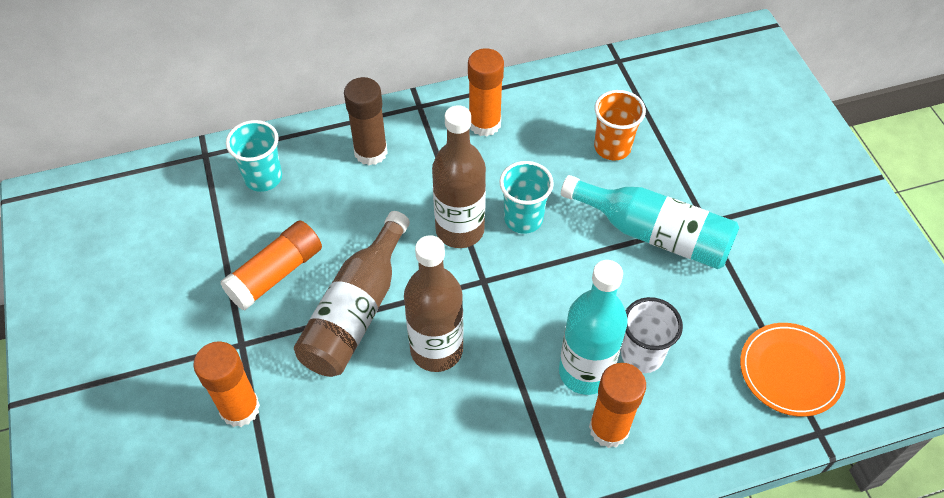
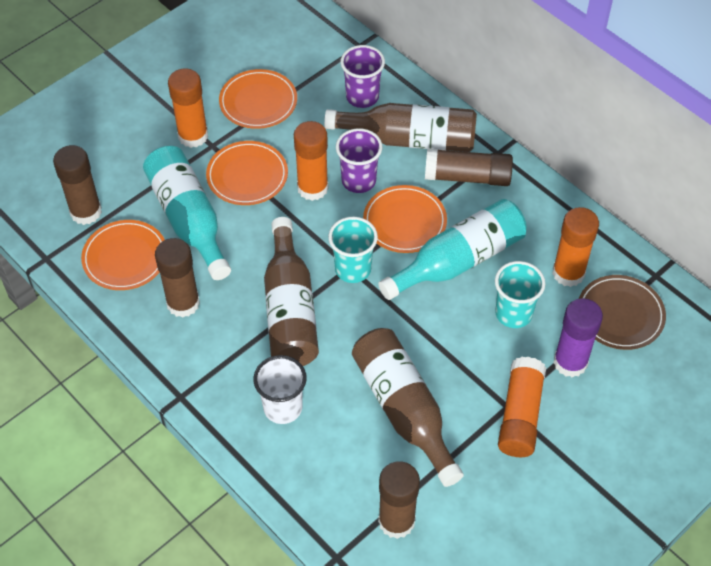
brown glue stick: [344,77,388,165] = 1 -> [53,145,102,225] [155,238,200,318] [378,461,420,539] [425,149,513,186] = 4
brown plate: none = 0 -> [579,275,666,350] = 1
orange cup: [594,90,646,160] = 1 -> none = 0
orange plate: [740,323,846,417] = 1 -> [81,220,165,290] [206,141,288,205] [219,69,297,129] [363,185,447,253] = 4
purple cup: none = 0 -> [336,128,382,193] [341,45,385,108] = 2
purple glue stick: none = 0 -> [553,298,603,378] = 1

